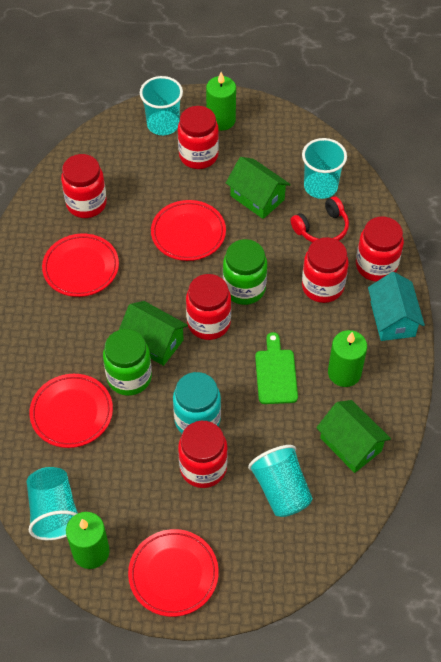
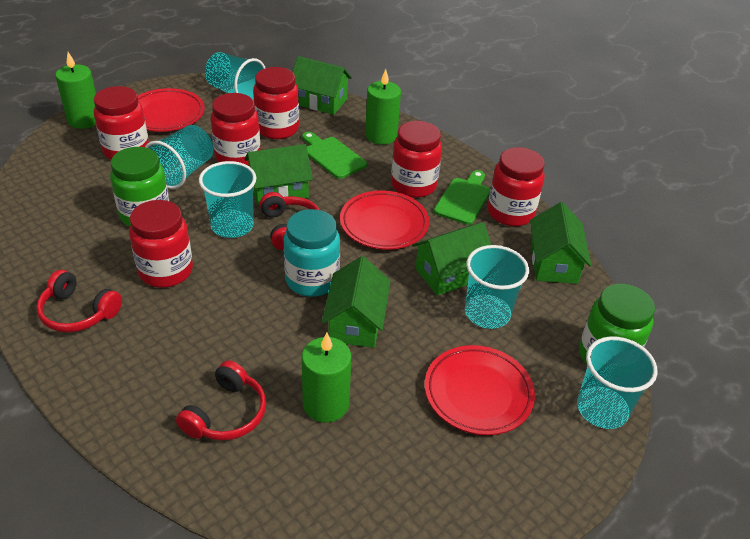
green cutting board: [255,332,298,404] = 1 -> [302,132,367,179] [434,170,490,225] = 2
green house: [119,301,188,366] [226,157,291,219] [316,400,391,473] = 3 -> [244,144,313,206] [293,56,352,115] [322,256,391,348] [412,222,491,296] [530,202,592,284] = 5
red headphones: [291,196,349,243] = 1 -> [36,270,122,332] [176,360,266,440] [260,192,319,250] = 3
red plate: [29,374,113,448] [42,234,119,297] [128,529,219,617] [151,200,226,261] = 4 -> [138,88,205,132] [340,190,429,250] [425,345,535,435] = 3
turquoise cup: [27,467,78,540] [140,76,183,135] [248,445,313,517] [302,138,347,199] = 4 -> [145,125,214,189] [199,161,256,238] [205,52,265,101] [465,245,529,329] [577,336,658,429] = 5
turquoise house: [368,272,425,341] = 1 -> none = 0

